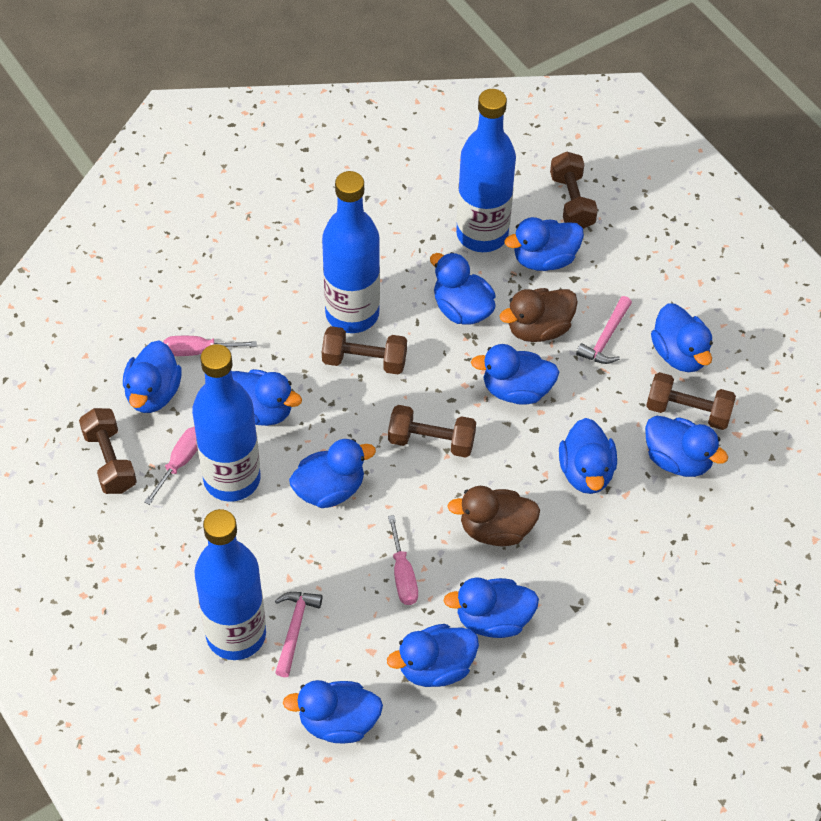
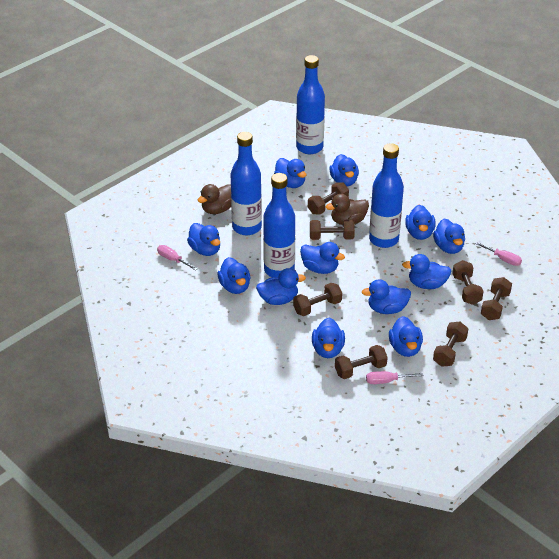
brown dumbbell: [79,408,137,494] [322,326,407,375] [388,405,476,458] [550,151,598,229] [646,372,736,430] = 5 -> [293,283,342,316] [308,182,349,214] [310,220,355,240] [335,345,388,379] [433,322,468,367] [452,260,484,305] [481,277,512,320] = 7
pink hammer: [275,592,323,677] [576,296,632,364] = 2 -> none = 0

